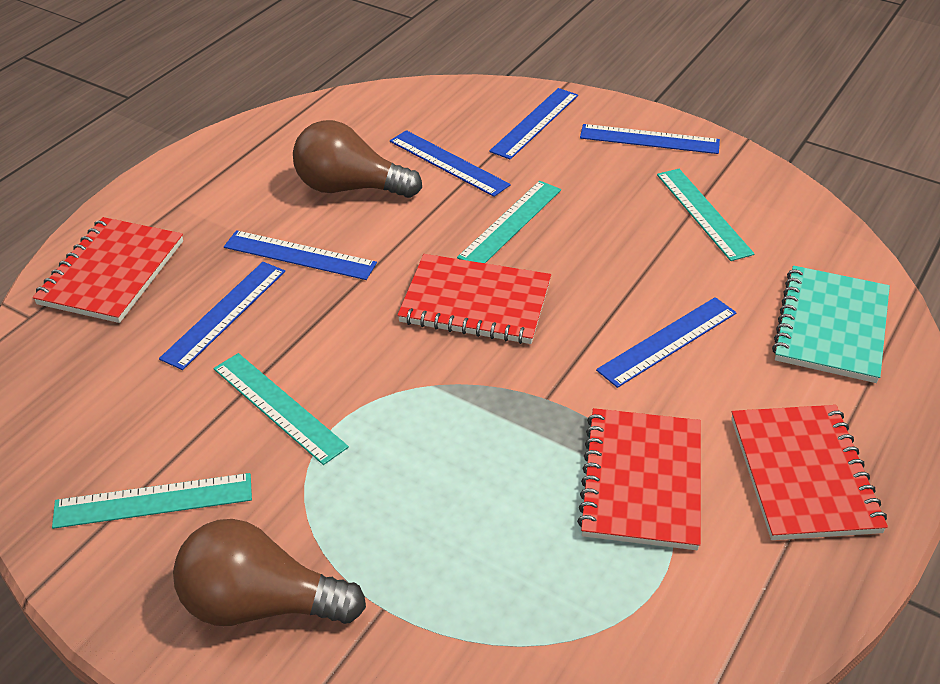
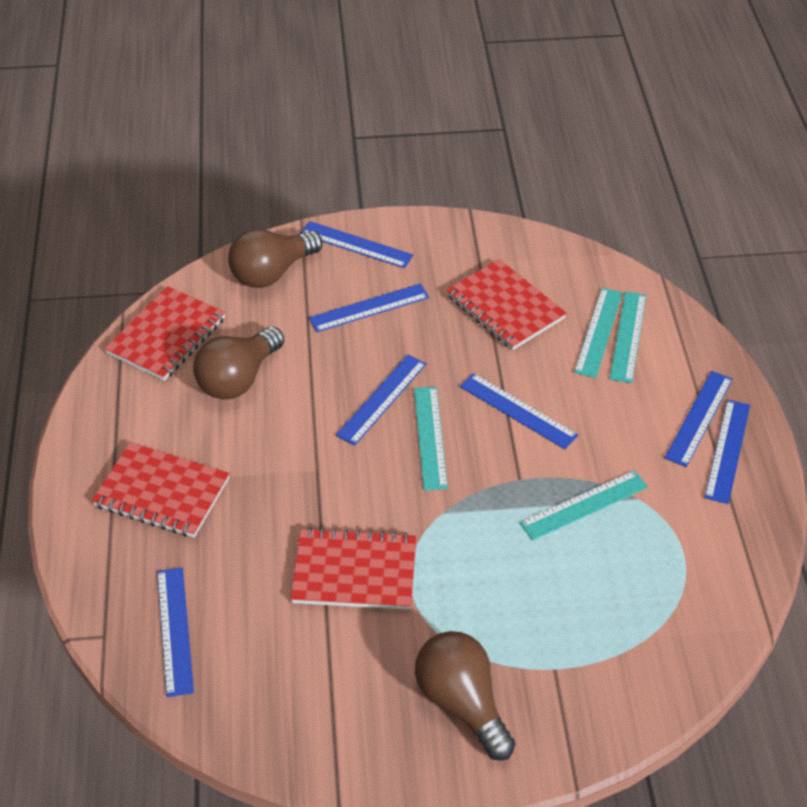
blue ruler: [159,262,285,370] [224,230,377,280] [390,130,511,197] [489,88,578,160] [580,124,720,154] [596,297,737,388] = 6 -> [157,567,194,697] [300,221,413,268] [309,283,429,332] [336,355,426,445] [460,373,578,449] [665,371,733,467] [704,400,750,504] = 7
brown light bulb: [173,519,366,626] [293,120,422,198] = 2 -> [193,326,284,400] [228,229,322,288] [415,631,515,761] = 3
turquoise notebook: [772,266,890,383] = 1 -> none = 0

